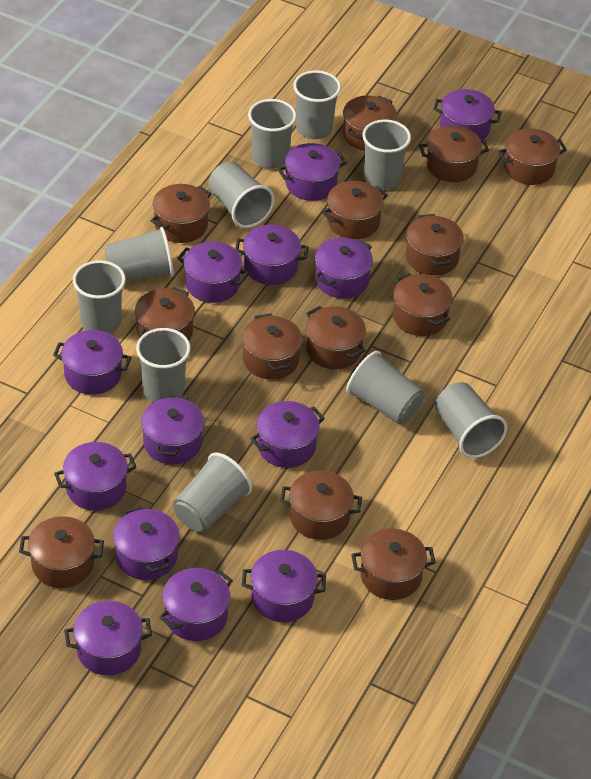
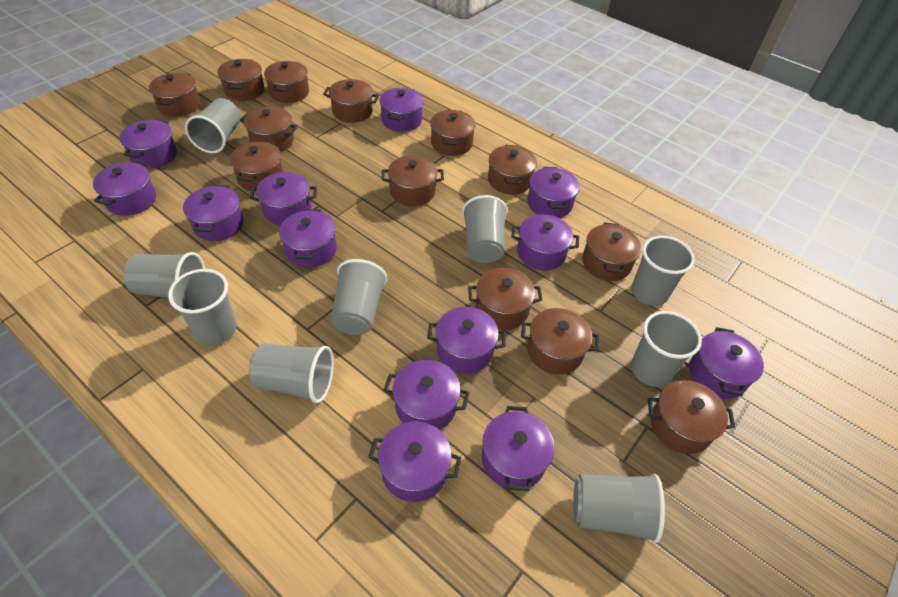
grey cup: [73,260,126,334] [105,227,174,281] [136,328,191,402] [173,453,252,532] [208,162,274,228] [248,99,297,169] [293,70,341,139] [346,351,424,424] [362,119,411,190] [435,382,507,458] = 10 -> [123,252,205,298] [168,269,237,345] [185,98,241,153] [249,343,334,403] [330,259,387,335] [462,195,508,263] [573,474,665,543] [631,236,695,306] [631,311,702,387] = 9

